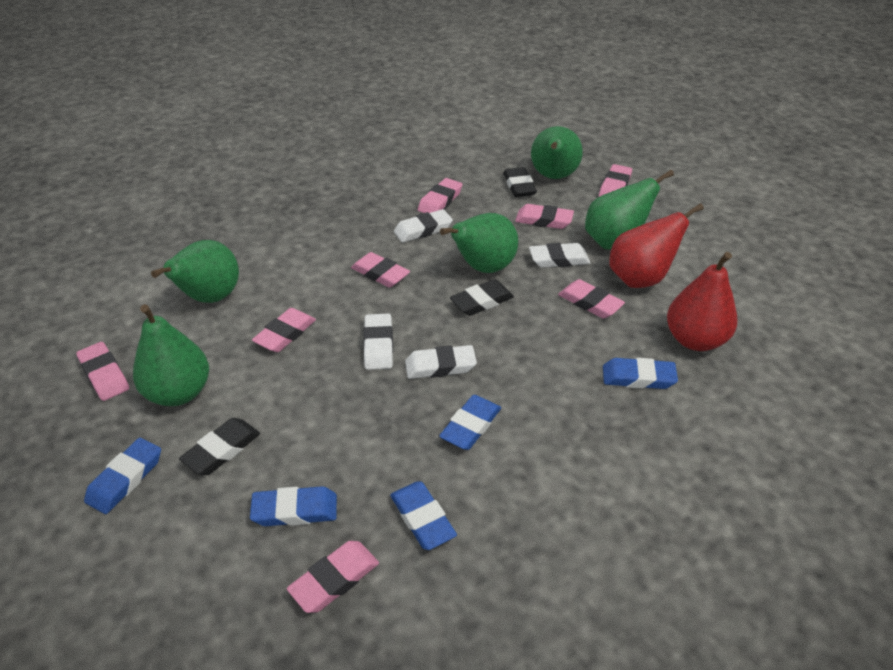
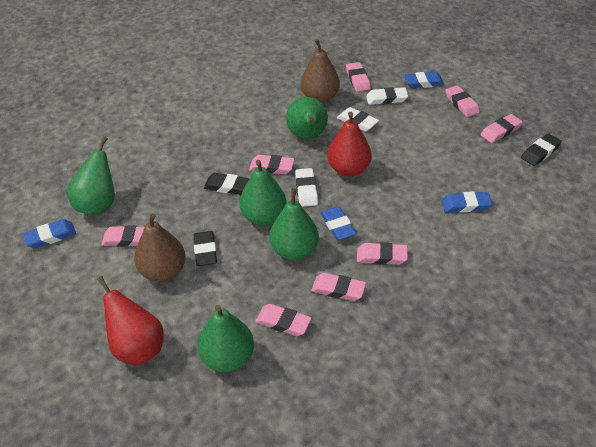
blue eraser: [84,438,161,514] [250,486,337,526] [390,481,457,550] [439,395,501,450] [603,358,678,389] = 5 -> [22,219,76,248] [320,206,356,240] [404,72,444,88] [441,191,492,213] = 4
brown pear: none = 0 -> [134,213,186,282] [300,39,340,103] = 2
white eraser: [363,314,393,370] [394,209,453,243] [405,345,477,379] [529,243,590,268] = 4 -> [295,168,318,207] [337,107,379,131] [366,87,408,105] = 3

